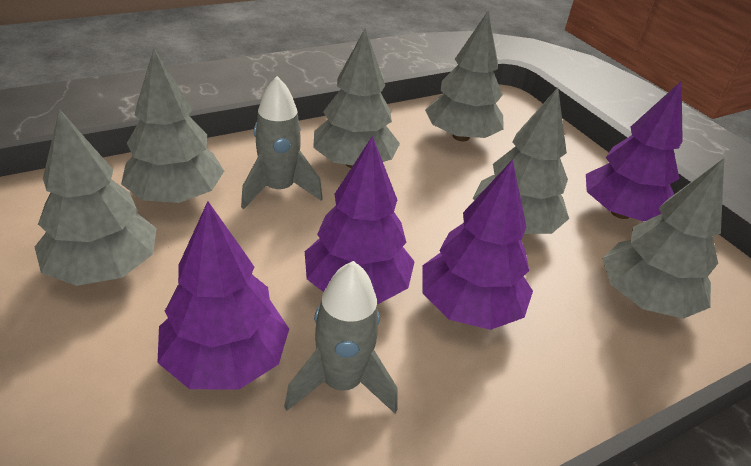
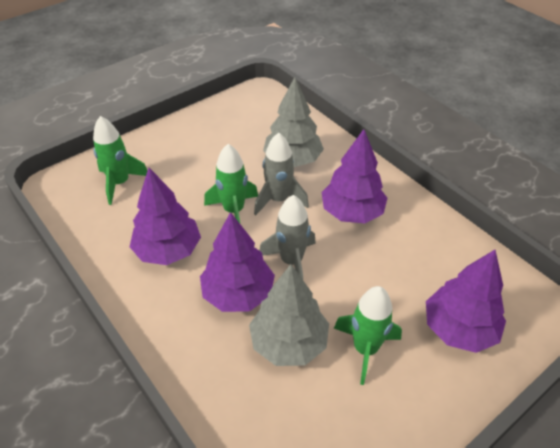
green rocket: none = 0 -> [93,116,148,205] [204,144,258,223] [334,286,402,385] = 3
grey tree: [35,109,157,286] [121,48,224,203] [313,28,400,168] [425,11,504,141] [473,88,569,234] [602,158,724,319] = 6 -> [249,264,329,366] [263,77,324,167] = 2

